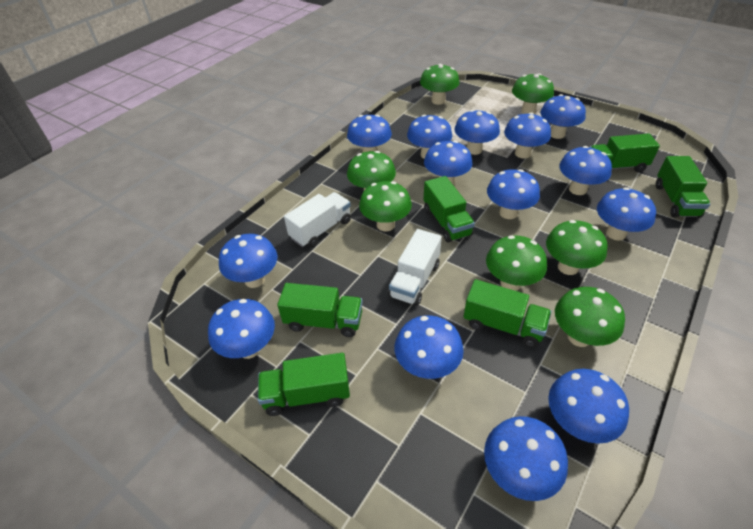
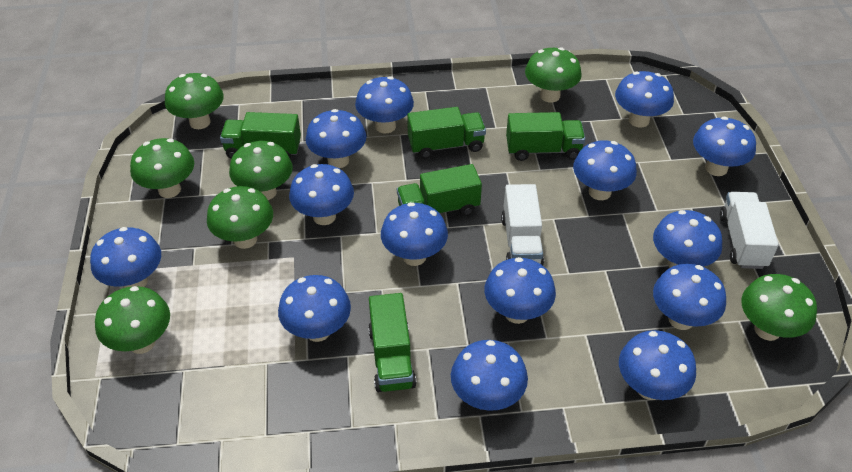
green truck: [258,353,350,416] [277,283,363,337] [423,176,475,243] [464,279,551,348] [589,133,660,172] [656,156,710,218] = 6 -> [220,112,301,159] [368,293,416,392] [397,164,482,216] [407,107,486,159] [506,112,585,161] = 5

